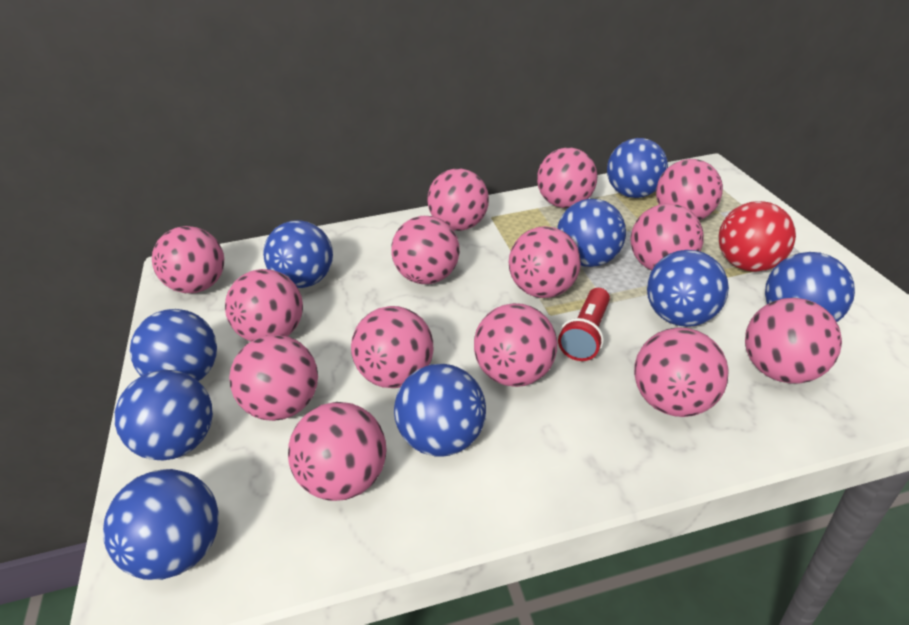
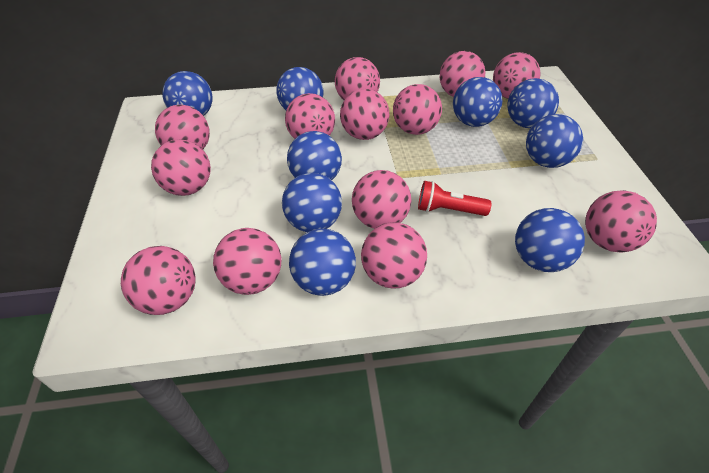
pink ball: [152,226,224,293] [225,269,303,342] [229,335,318,421] [288,402,387,501] [351,306,433,388] [391,216,460,284] [427,169,489,231] [474,303,557,387] [509,226,581,298] [537,148,597,208] [631,204,704,270] [634,327,729,417] [656,159,723,220] [745,298,842,383] = 14 -> [121,246,195,315] [151,139,211,196] [155,104,210,149] [213,228,281,295] [285,93,335,139] [335,57,380,100] [340,89,389,140] [352,170,411,229] [361,222,427,289] [393,84,442,135] [440,51,485,97] [493,52,541,99] [585,190,657,253] = 13
red ball: [718,201,796,272] = 1 -> none = 0

